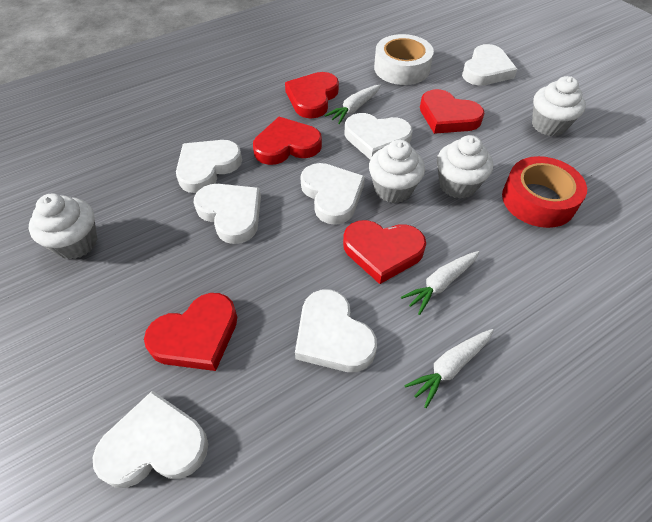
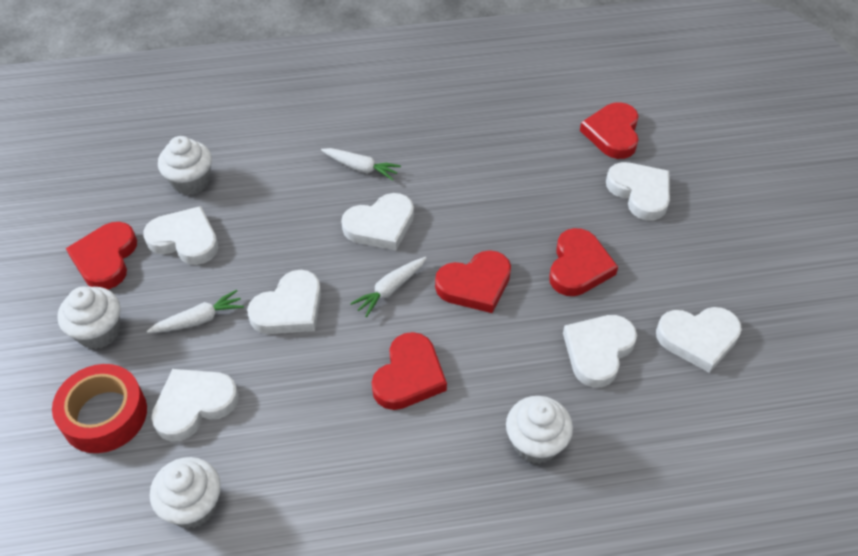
white tape: [374,34,434,85] = 1 -> none = 0

